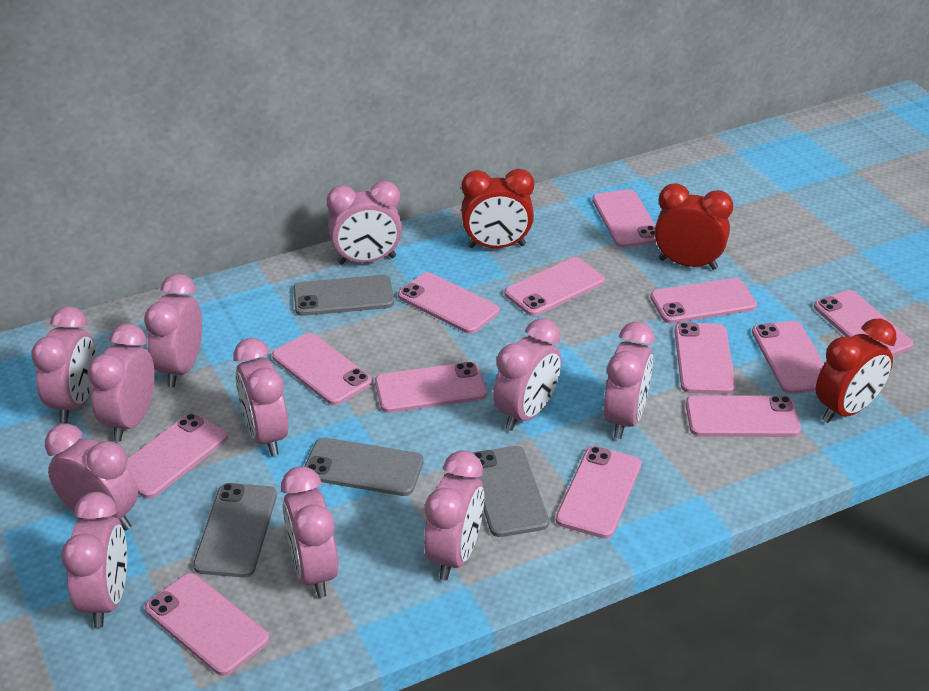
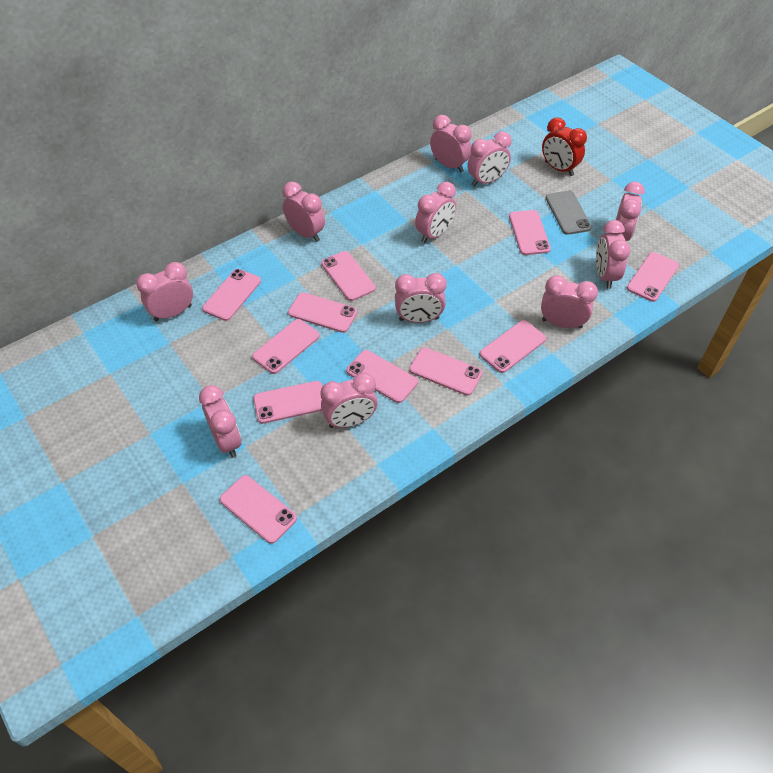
grey phone: [193,483,277,578] [293,275,394,316] [305,438,424,496] [473,446,549,537] = 4 -> [546,191,592,235] = 1
pink phone: [127,413,228,499] [145,573,269,676] [272,333,372,405] [375,362,486,413] [398,272,500,334] [505,257,605,316] [556,446,641,539] [592,189,657,248] [650,278,757,324] [675,322,736,394] [686,395,801,437] [752,321,824,394] [814,290,914,356] = 13 -> [202,269,261,321] [220,475,297,544] [252,319,320,374] [253,381,323,424] [288,292,357,333] [321,251,376,301] [346,350,418,403] [409,347,482,396] [480,320,546,373] [509,210,551,255] [627,252,679,302] = 11
red clock: [461,169,534,248] [655,184,733,270] [816,319,896,423] = 3 -> [542,117,587,176] = 1

